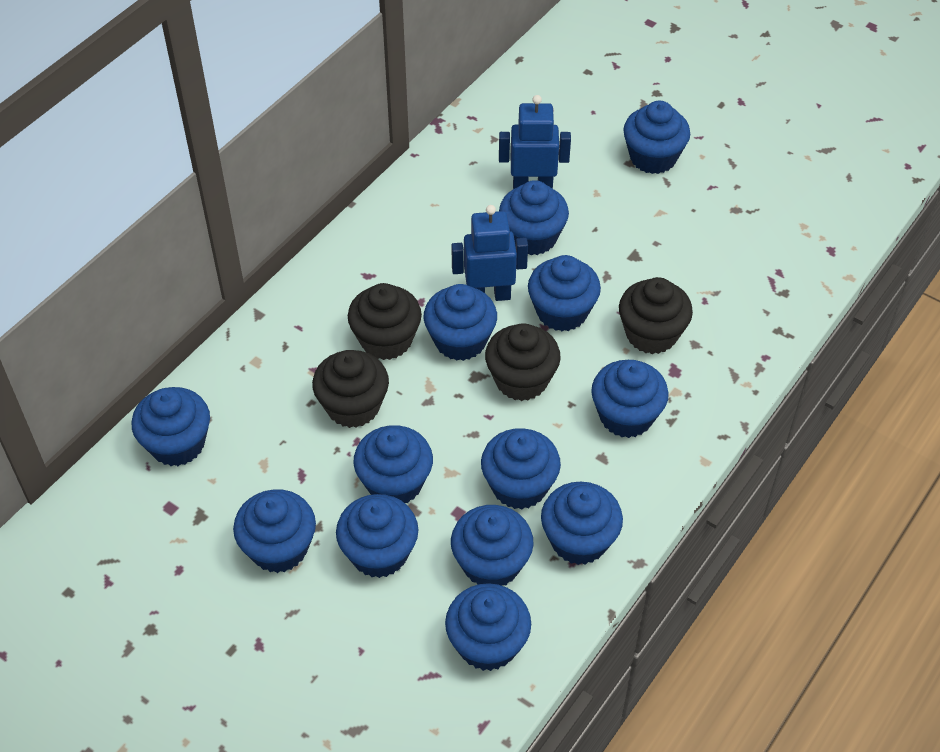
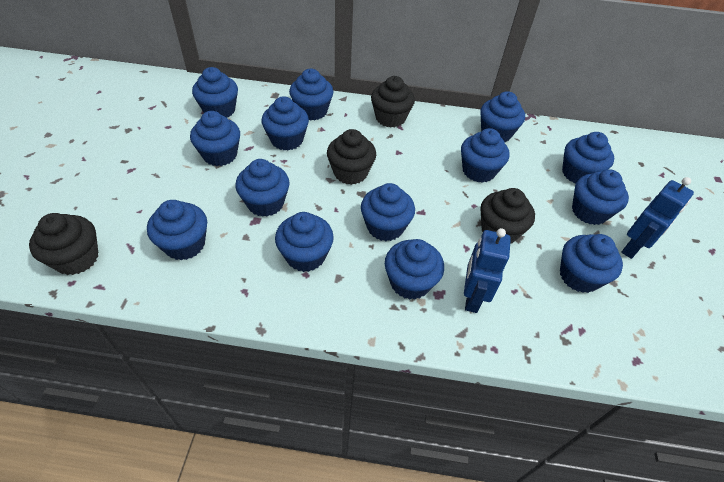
blue cupcake: [132,387,210,466] [233,489,316,573] [336,494,418,578] [353,425,433,503] [424,284,497,361] [445,583,531,671] [451,505,534,586] [481,428,561,509] [499,180,569,255] [528,255,601,331] [541,482,623,565] [591,360,669,438] [623,101,690,174] = 13 -> [147,200,207,260] [190,111,240,166] [192,67,238,118] [235,159,289,217] [262,96,309,151] [275,212,334,272] [289,69,333,120] [361,183,415,241] [385,239,444,300] [461,128,510,183] [480,91,525,142] [560,234,623,293] [562,132,614,183] [572,169,629,225] = 14

